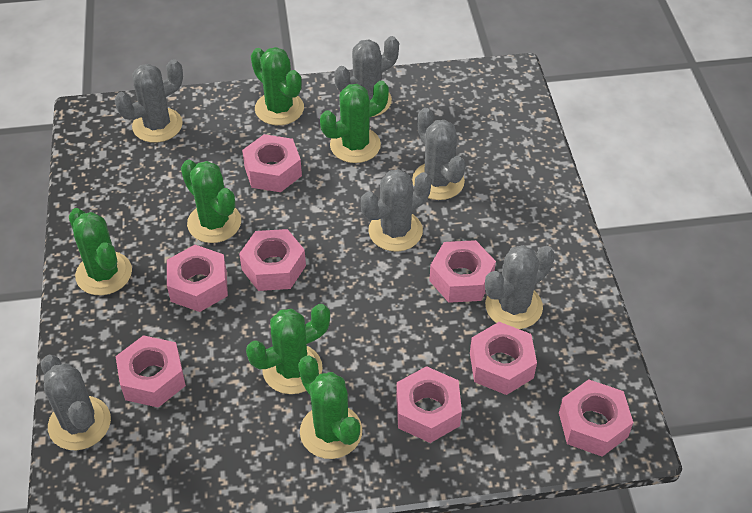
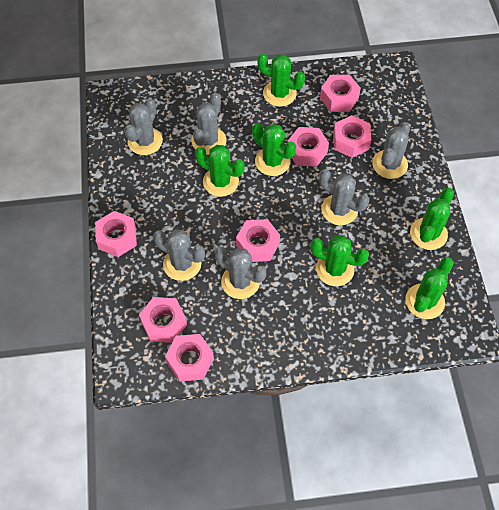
pink nut: [115,335,186,408] [167,245,228,312] [239,229,306,291] [242,134,302,192] [396,366,462,443] [429,240,496,303] [470,322,537,395] [559,379,634,457] = 8 -> [95,211,137,257] [139,297,187,343] [165,334,214,382] [236,219,280,262] [288,127,329,167] [320,75,361,112] [333,115,371,158] = 7

